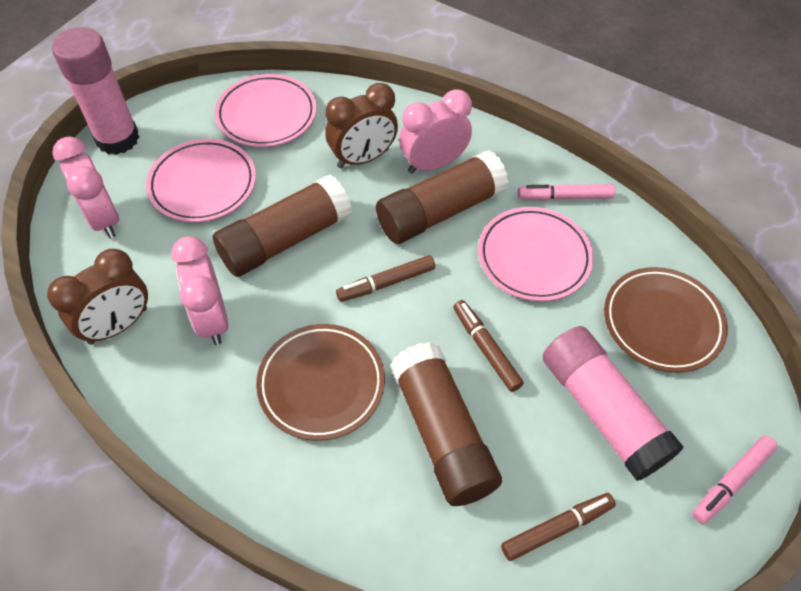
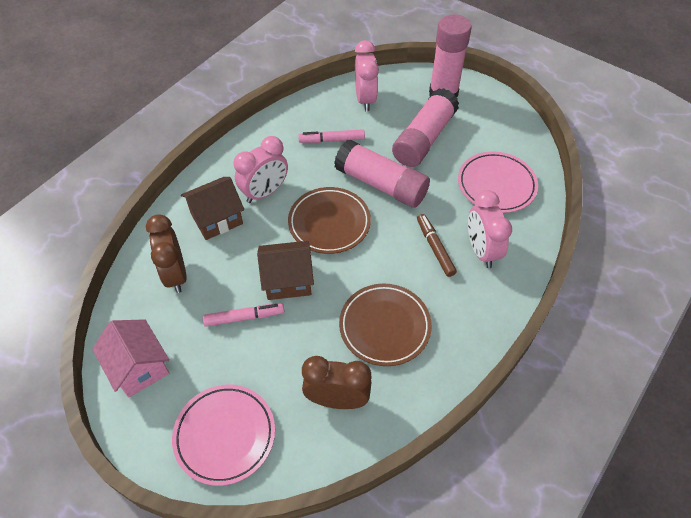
brown glue stick: [213,175,352,277] [376,150,509,244] [391,342,502,506] = 3 -> none = 0
brown house: none = 0 -> [181,177,244,240] [257,241,314,300] = 2
brown marker: [336,255,435,302] [453,300,524,392] [501,493,616,561] = 3 -> [417,214,457,277] = 1
pink glue stick: [52,27,140,155] [542,326,684,481] = 2 -> [334,140,430,208] [392,88,459,167] [429,14,471,97] = 3
pink house: none = 0 -> [92,319,169,397] = 1
pink plate: [146,139,256,222] [215,74,317,147] [478,207,594,301] = 3 -> [172,385,275,486] [458,151,538,213] = 2

